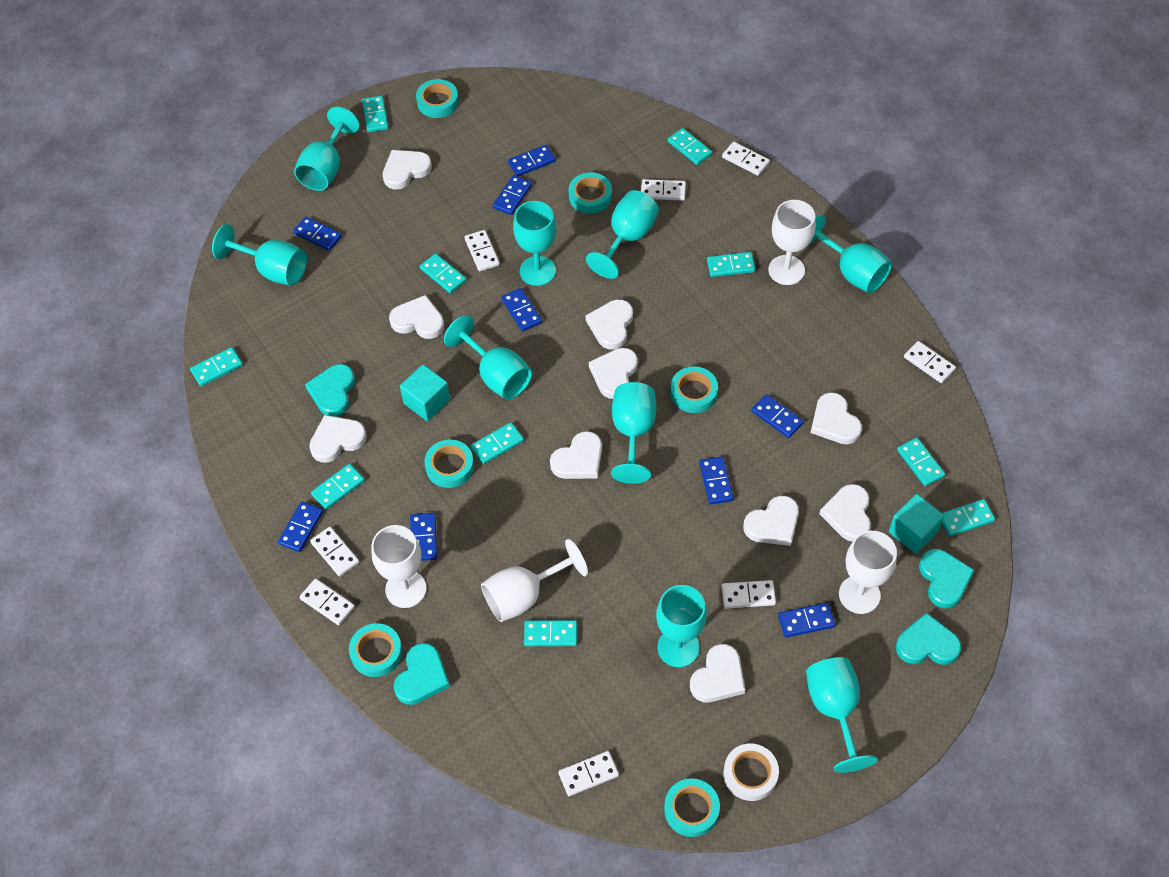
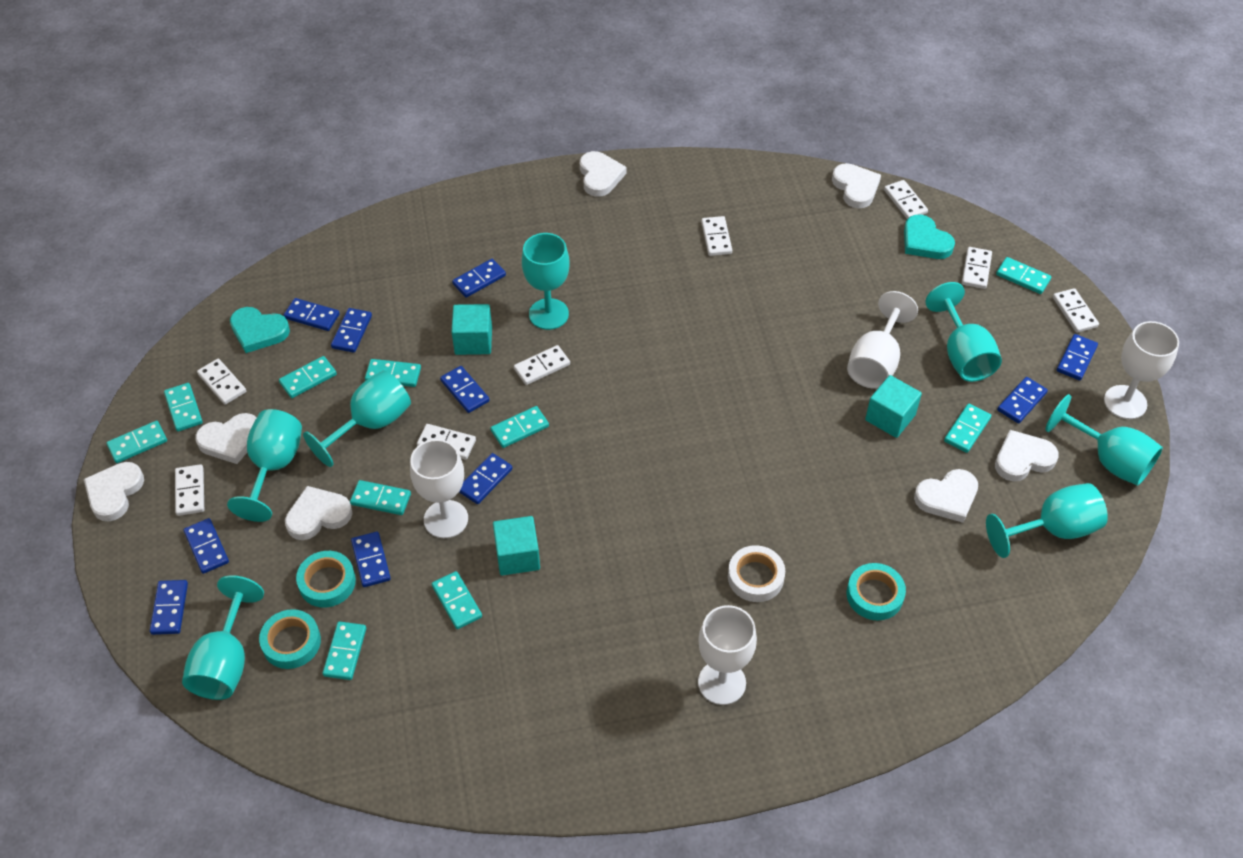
blue domino: [278,501,323,552] [293,217,342,251] [410,513,437,561] [493,175,532,215] [501,288,542,332] [508,145,556,176] [699,457,733,504] [752,394,804,438] [778,603,836,638] = 9 -> [150,580,188,635] [184,518,229,574] [284,298,340,331] [331,308,372,353] [351,532,391,587] [440,366,490,413] [452,259,506,298] [459,453,513,504] [997,377,1048,423] [1057,334,1098,380] = 10
turquoise cube: [400,364,450,421] [889,494,944,554] = 2 -> [451,304,492,355] [493,516,540,576] [865,375,922,438] = 3
turquoise goblet: [212,224,307,286] [294,107,360,191] [444,315,532,400] [513,201,557,286] [586,190,659,279] [611,382,657,484] [656,585,707,667] [806,657,878,773] [809,215,892,293] = 9 -> [182,575,264,700] [227,409,302,522] [303,370,411,467] [522,233,570,330] [925,282,1002,382] [986,483,1108,558] [1045,394,1163,486] = 7
turquoise heart: [305,364,355,417] [394,643,450,705] [896,613,961,665] [919,549,974,608] = 4 -> [230,307,290,353] [904,214,955,259] = 2
turquoise tape: [349,623,403,677] [416,79,459,118] [424,439,474,488] [569,172,612,214] [664,778,720,837] [670,366,718,413] = 6 -> [259,609,321,669] [296,551,356,608] [847,563,906,620] = 3
white heart: [309,415,367,463] [383,150,432,189] [389,295,444,339] [550,431,602,479] [585,299,633,350] [589,348,638,399] [690,644,745,702] [743,496,799,546] [810,392,862,445] [819,484,871,542] = 10 -> [84,462,144,522] [195,413,257,464] [285,486,352,540] [580,151,626,197] [832,163,881,208] [914,469,978,523] [995,430,1059,482] = 7

